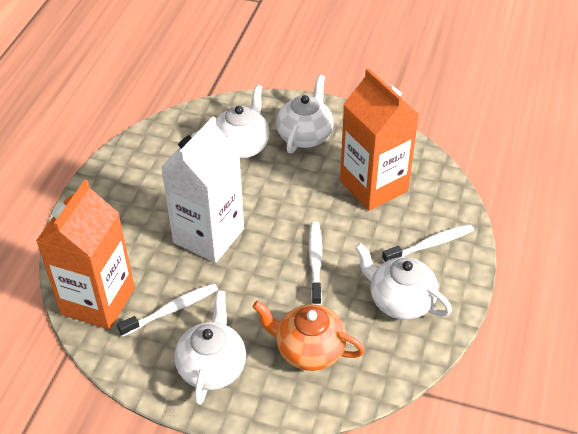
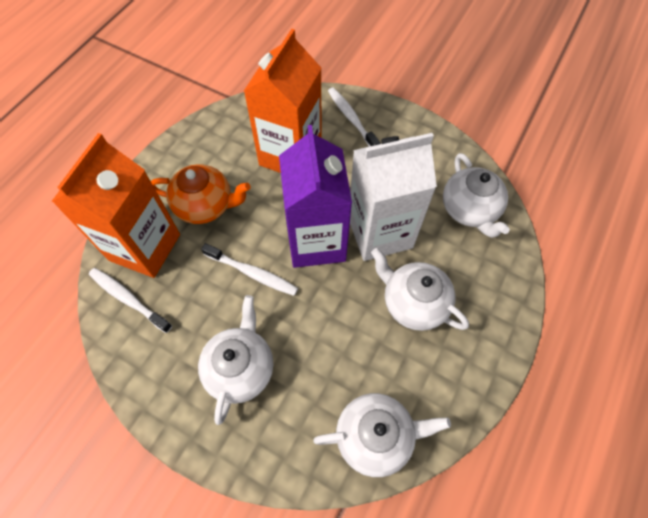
purple carton: none = 0 -> [279,125,352,268] = 1

